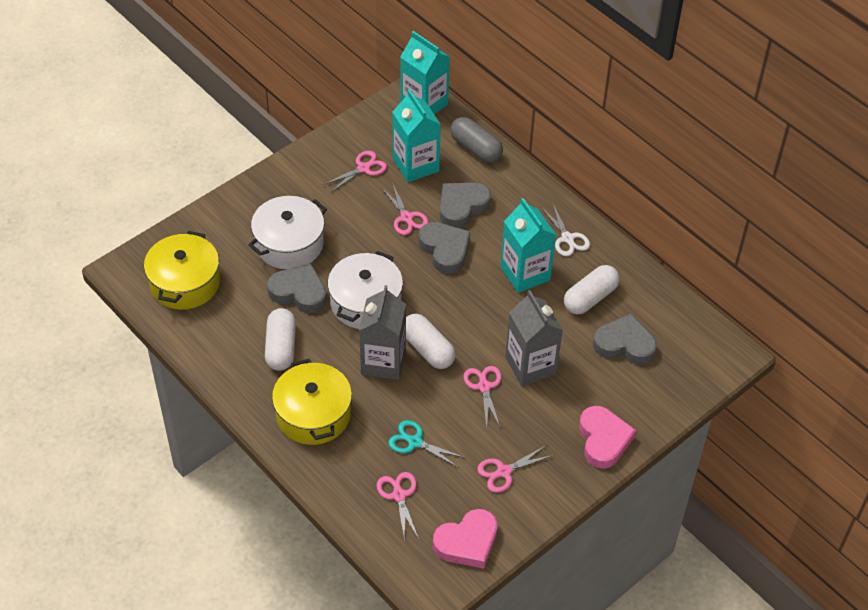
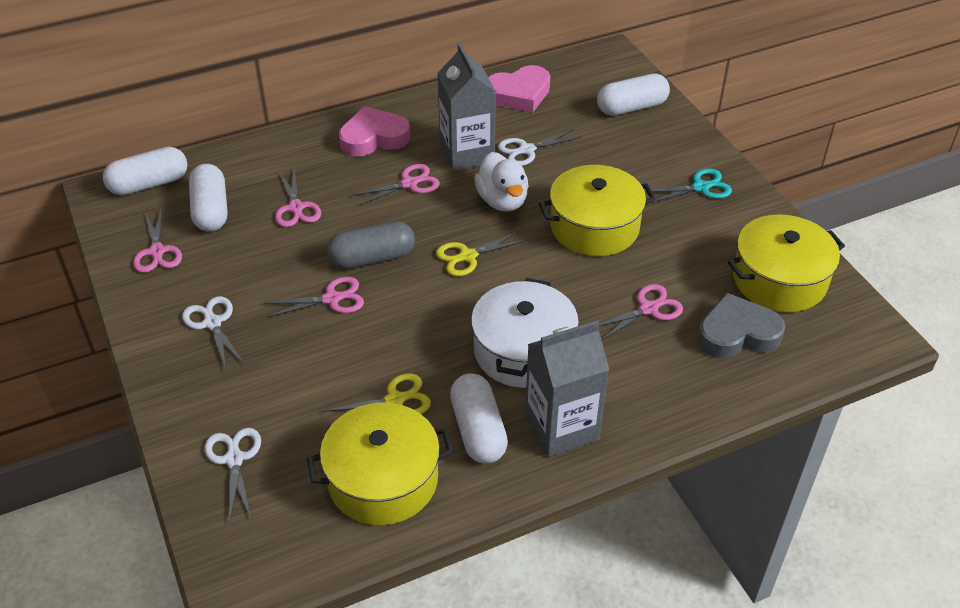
grey heart: [267,263,327,313] [419,222,470,274] [440,183,491,228] [593,314,657,365] = 4 -> [697,293,786,358] = 1
turquoise carton: [392,89,441,182] [400,31,450,115] [501,198,556,293] = 3 -> none = 0
white capsule: [265,308,296,371] [406,314,456,369] [564,265,619,314] = 3 -> [103,147,188,195] [189,164,227,232] [450,373,508,464] [597,73,670,116] = 4
white duck: none = 0 -> [474,152,529,212] = 1
white pot: [248,196,327,269] [328,251,403,329] = 2 -> [471,278,579,388] = 1
white scissors: [541,202,590,256] = 1 -> [182,296,244,369] [205,428,261,523] [498,129,581,166] = 3
yellow pot: [144,231,220,310] [272,359,352,445] = 2 -> [307,402,454,525] [539,165,656,256] [728,214,845,312] = 3
yellow scissors: none = 0 -> [322,374,431,427] [436,230,529,276] = 2

